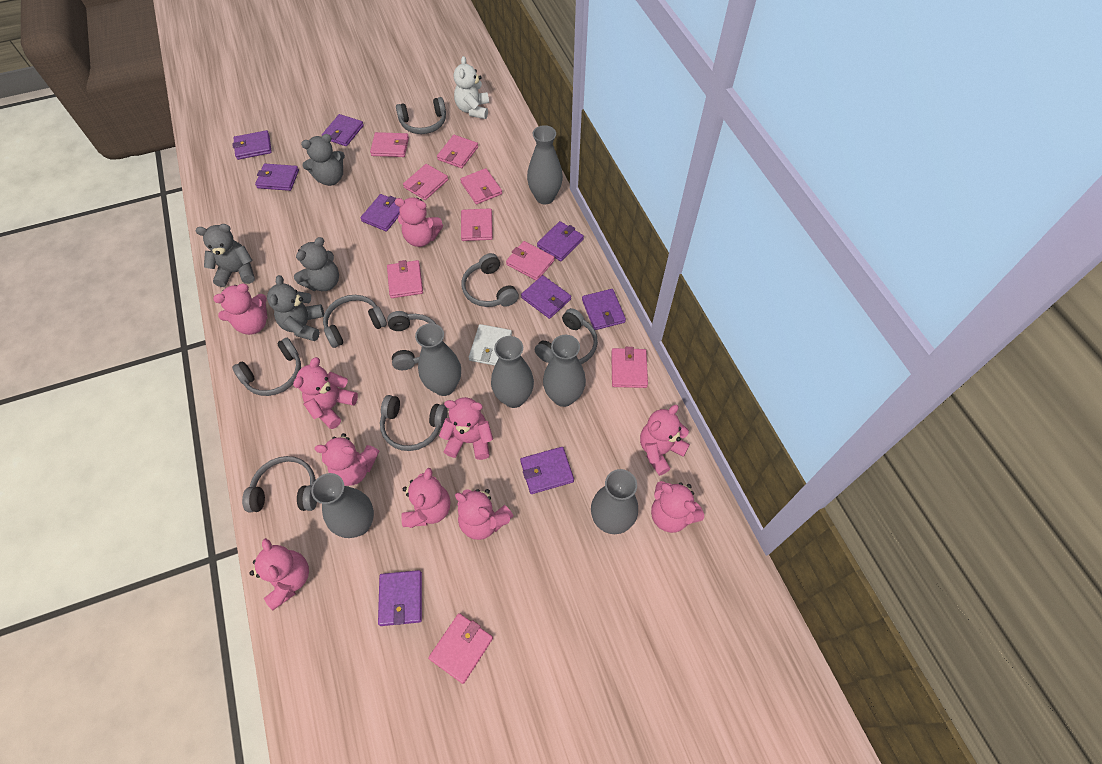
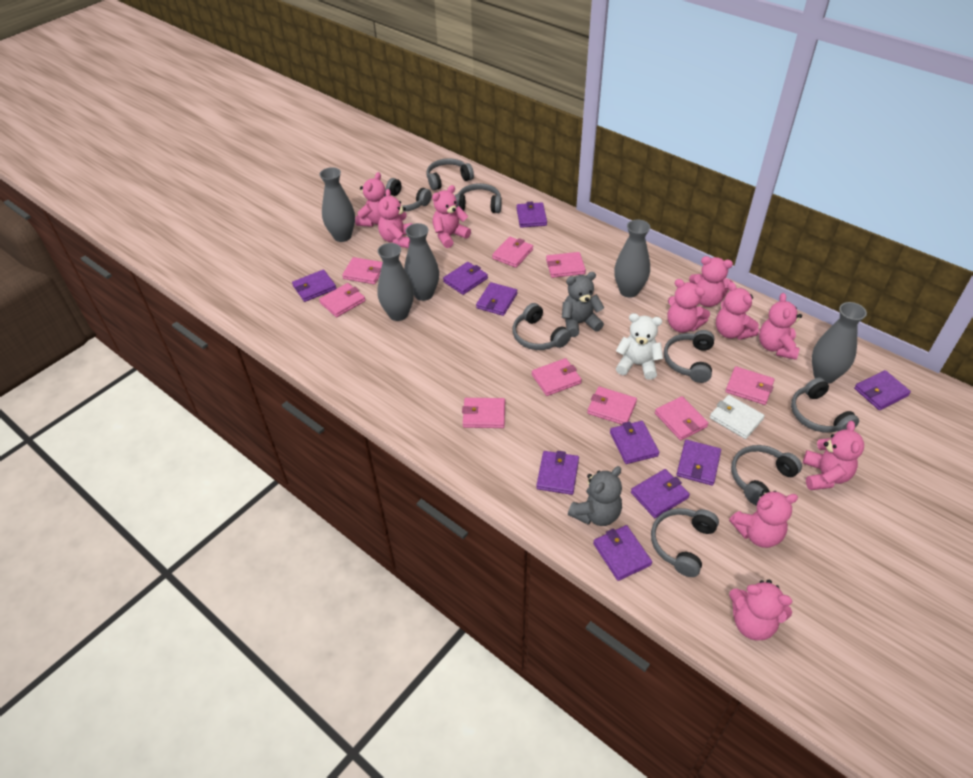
grey teddy bear: [196,224,255,287] [267,275,324,341] [294,237,339,291] [301,134,345,186] = 4 -> [562,272,605,337] [568,466,622,526] = 2
grey vase: [311,473,374,538] [415,323,461,396] [491,336,534,408] [527,125,563,204] [543,335,586,407] [591,469,638,534] = 6 -> [320,167,355,242] [377,243,414,321] [404,223,439,301] [614,219,650,298] [812,302,867,384] = 5
purple wallet: [232,130,272,160] [255,164,299,191] [322,114,364,146] [360,194,400,232] [378,570,422,626] [520,447,574,494] [521,275,571,319] [537,221,584,261] [582,289,626,330] = 9 -> [292,270,336,302] [443,262,488,295] [476,282,517,316] [517,201,547,228] [536,451,579,495] [593,525,652,581] [610,421,659,464] [631,469,690,518] [676,440,721,486] [854,370,911,410] = 10

